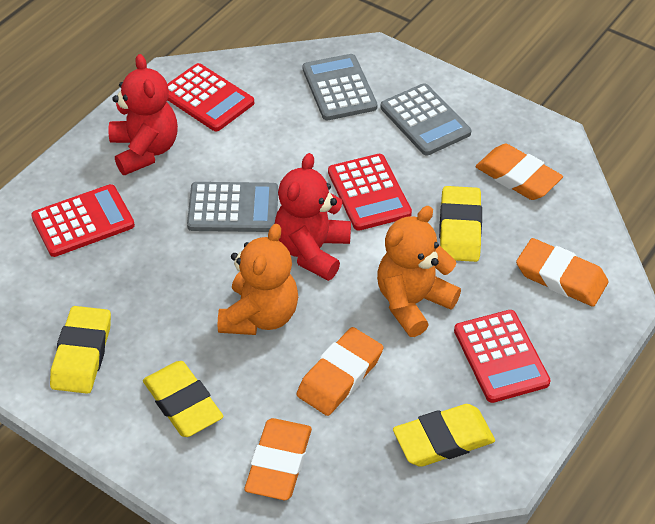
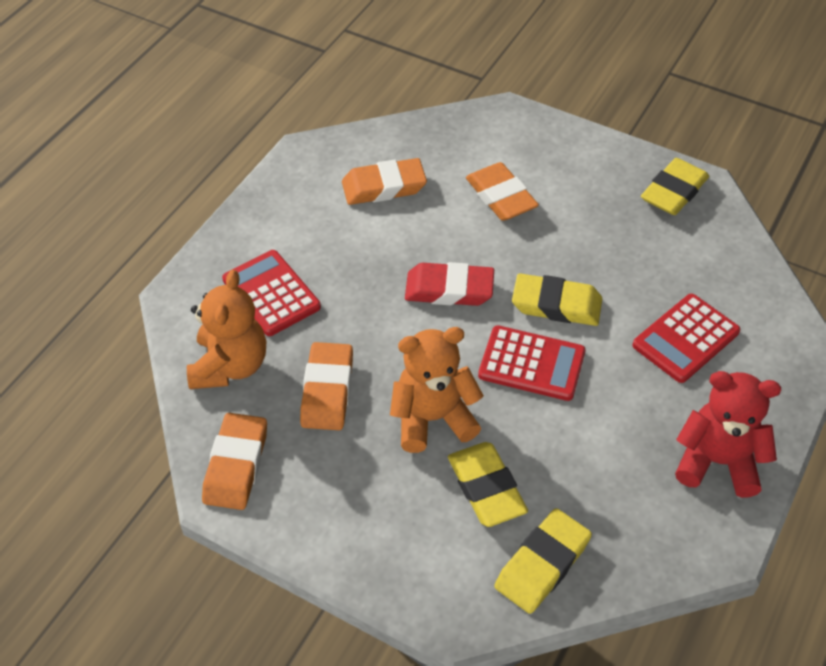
grey calculator: [187,182,278,232] [303,54,378,120] [381,83,471,156] = 3 -> none = 0
red calculator: [31,184,135,257] [167,63,254,131] [328,154,412,231] [454,310,551,403] = 4 -> [222,250,321,336] [478,325,586,401] [632,294,740,383] = 3
red eraser: none = 0 -> [405,262,494,306] = 1
red teddy bear: [109,54,178,175] [275,153,351,281] = 2 -> [675,371,781,498] = 1

